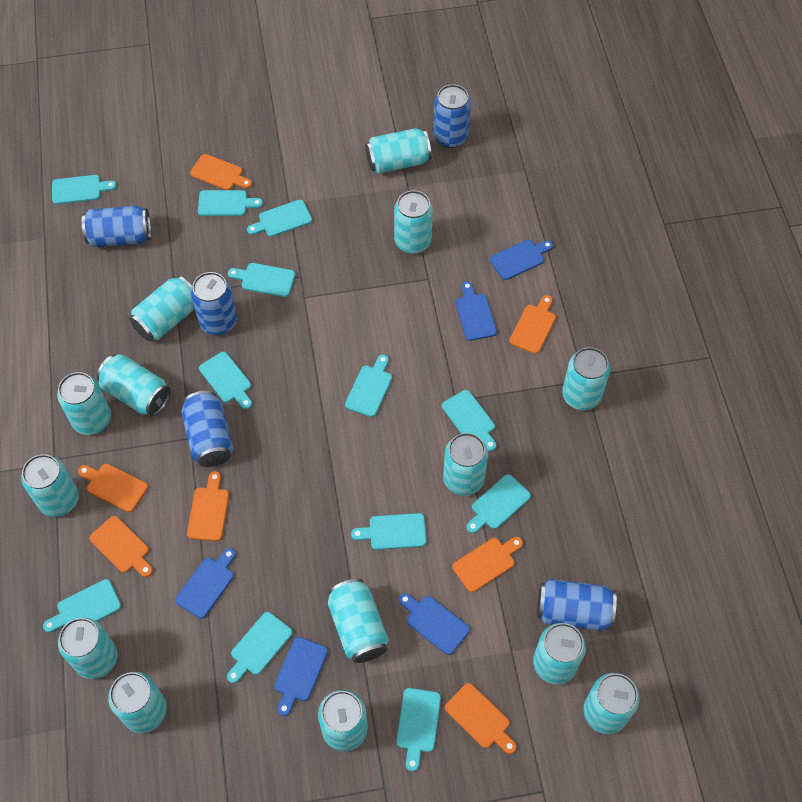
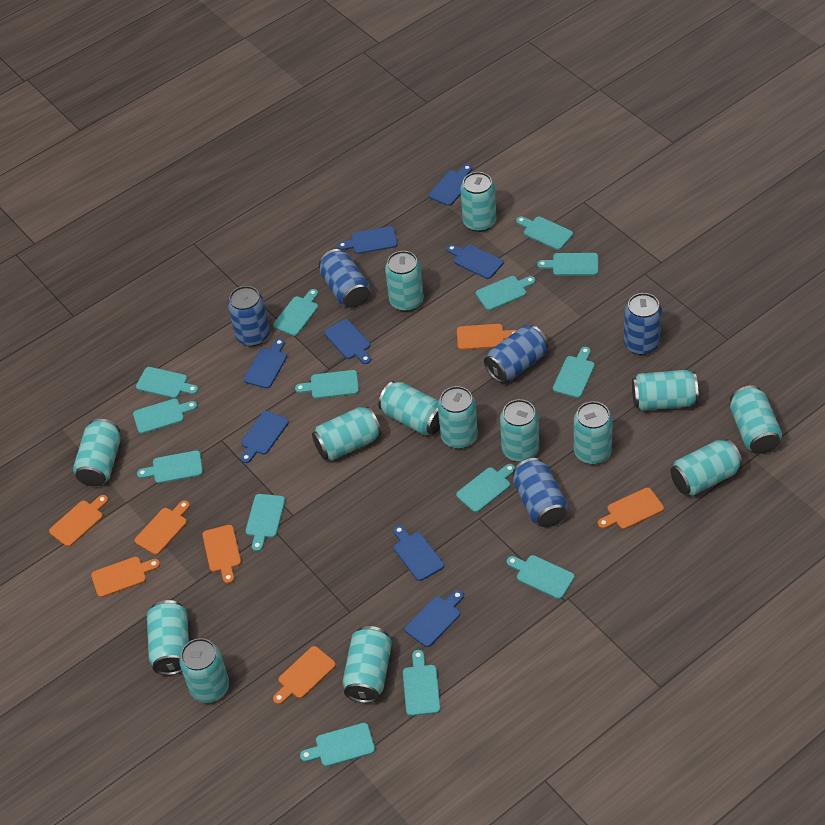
blue cutting board: [175,548,236,619] [274,637,328,716] [399,593,470,655] [456,281,497,341] [490,240,553,280] = 5 -> [241,411,289,463] [244,338,287,388] [324,319,371,364] [337,226,398,254] [393,525,444,581] [405,590,464,647] [429,164,472,206] [447,244,503,279] = 8
turquoise cutting board: [43,579,121,632] [52,175,117,204] [198,190,263,216] [199,352,252,409] [227,612,293,683] [228,263,295,297] [247,200,312,237] [345,355,392,417] [351,513,426,550] [396,688,441,771] [442,390,497,451] [466,474,531,533] = 12 -> [133,399,197,434] [136,367,198,398] [137,450,203,483] [246,494,285,552] [273,289,318,336] [295,370,359,399] [300,723,375,767] [403,650,441,716] [456,464,515,512] [476,276,536,311] [506,555,575,599] [516,216,573,250] [537,253,598,276] [553,347,595,398] = 14

